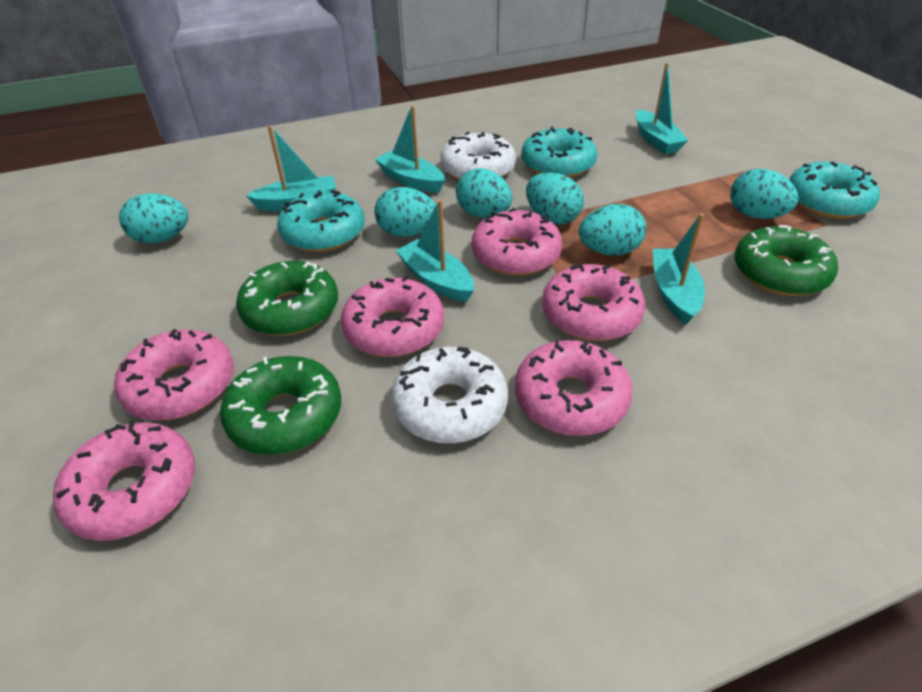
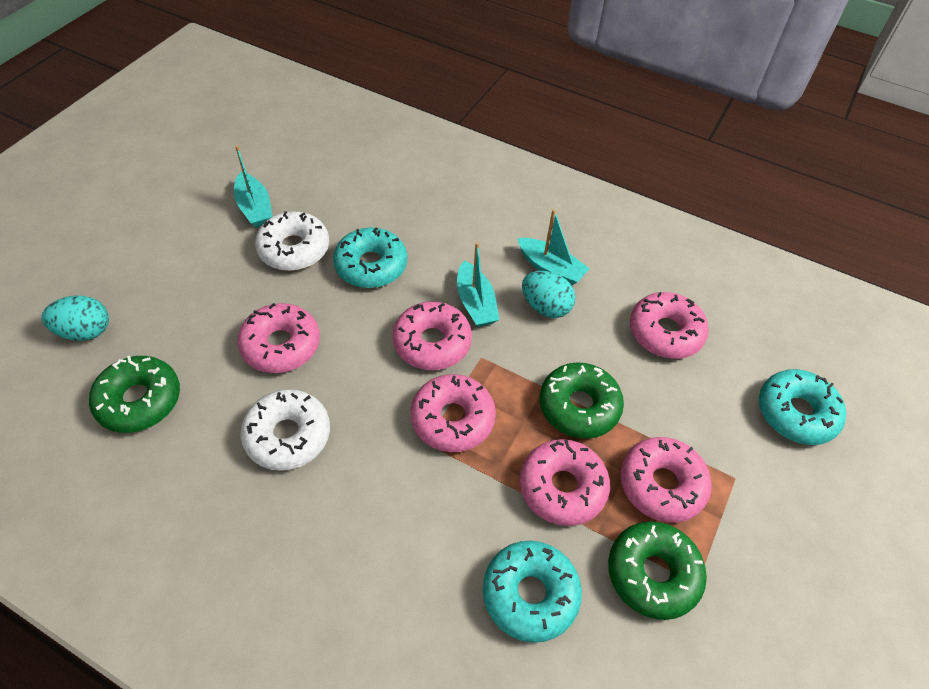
turquoise boat: [246,125,336,211] [375,105,445,193] [396,200,474,302] [636,63,689,154] [653,213,705,325] = 5 -> [234,145,273,228] [457,242,499,327] [517,209,590,285] = 3
turquoise egg: [119,193,188,244] [374,187,436,237] [456,169,512,218] [526,172,584,225] [579,204,646,256] [730,169,799,219] = 6 -> [42,296,109,341] [522,271,576,318] = 2

